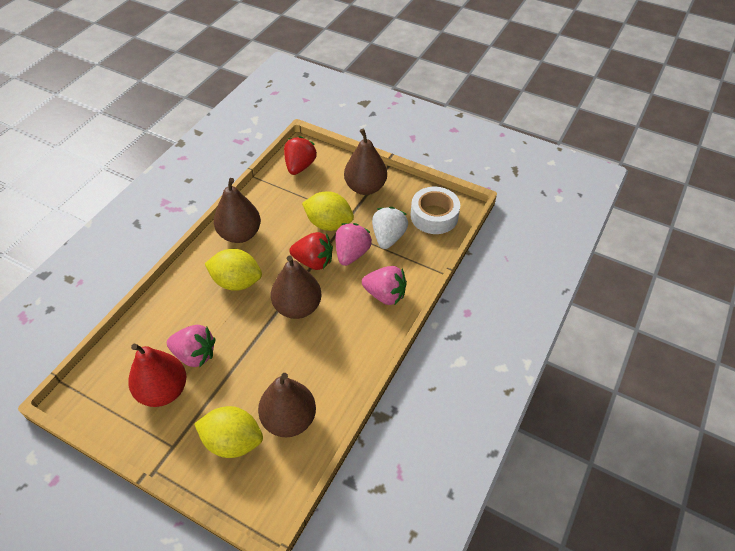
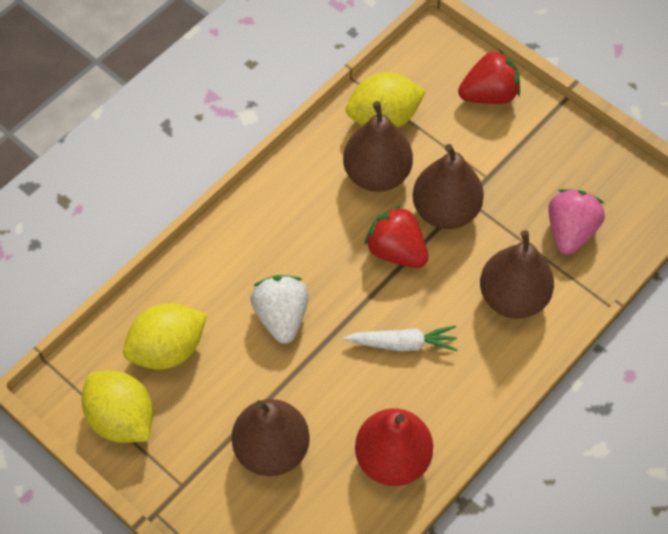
pink strawberry: [167,325,216,367] [336,223,372,266] [362,266,407,305] = 3 -> [548,189,605,255] = 1
white carrot: none = 0 -> [343,325,458,351] = 1
white tape: [411,187,460,234] = 1 -> none = 0

